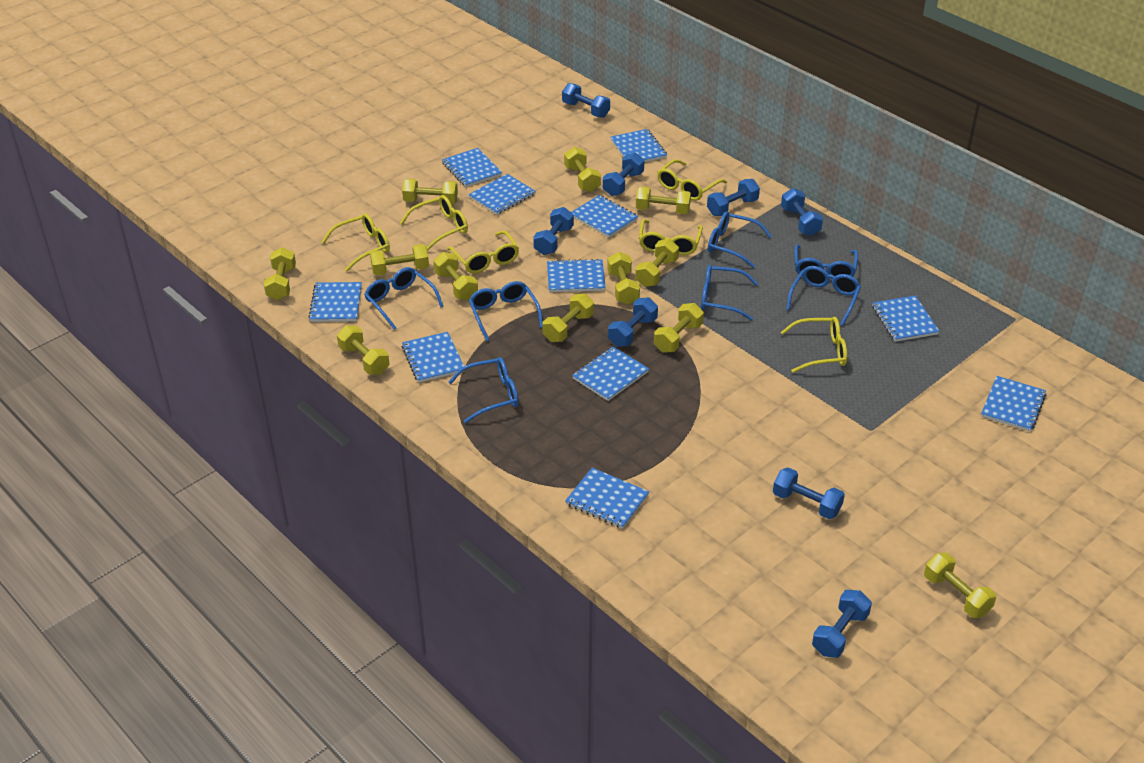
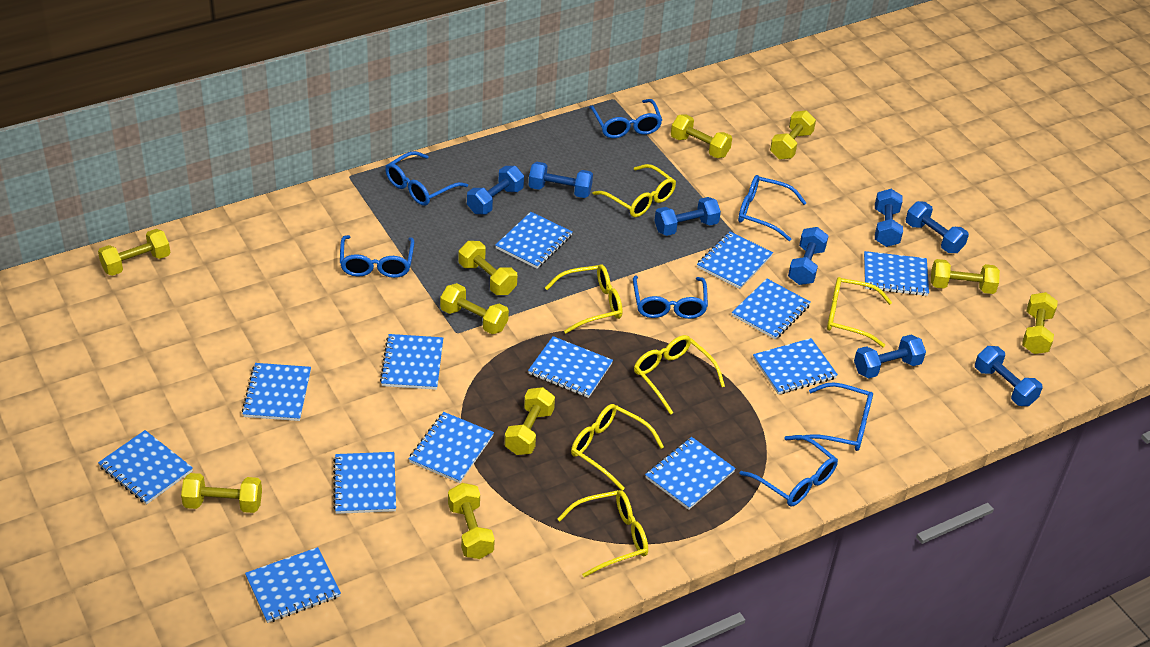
blue notebook: [309,282,362,322] [402,332,465,383] [442,148,502,187] [469,174,536,215] [547,259,605,292] [565,468,649,529] [571,195,638,238] [572,347,649,401] [610,129,667,162] [872,295,940,342] [981,376,1046,432] = 11 -> [98,430,193,504] [242,363,311,421] [245,547,341,623] [333,452,396,514] [380,334,443,390] [409,412,494,483] [495,212,572,269] [528,336,613,398] [645,437,736,510] [697,231,773,289] [732,279,811,340] [753,338,838,395] [864,251,929,296] = 13
yellow dumbbell: [264,247,296,300] [337,326,389,375] [370,244,429,276] [402,179,458,204] [434,252,478,301] [543,294,594,342] [564,147,601,192] [607,252,640,304] [635,239,679,287] [636,186,691,214] [654,303,704,353] [924,553,996,618] = 12 -> [98,229,170,276] [181,473,262,513] [440,283,509,334] [448,483,495,559] [459,241,517,295] [504,387,555,455] [671,114,732,158] [770,110,816,160] [931,259,1000,294] [1022,292,1058,354] = 10

